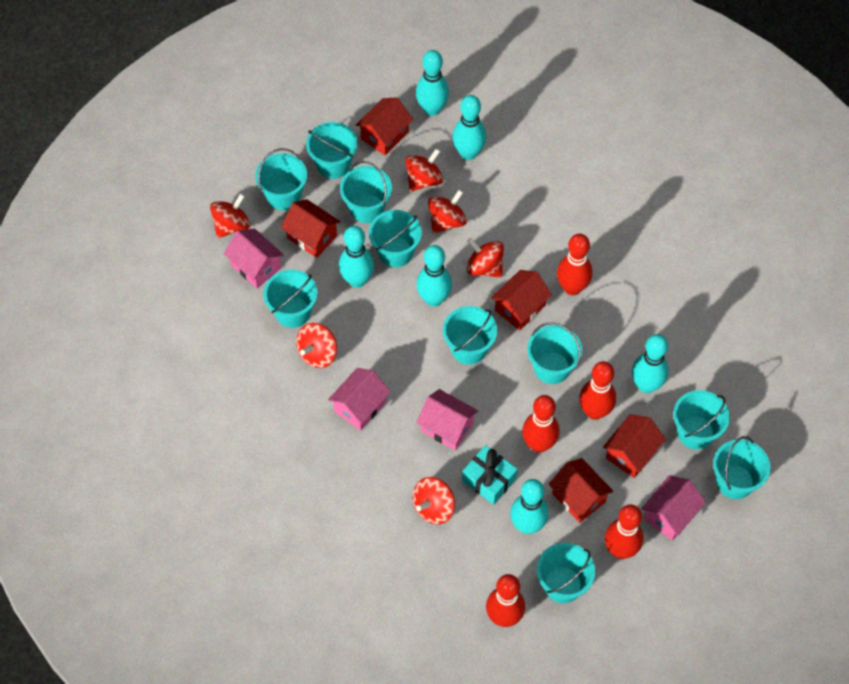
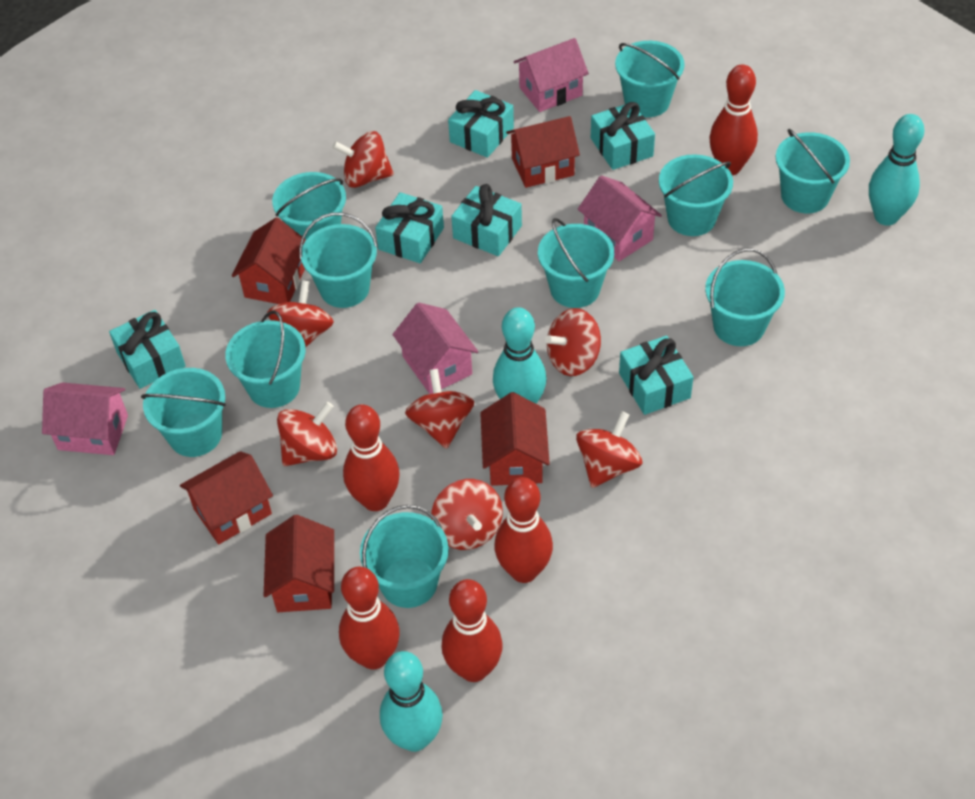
red spinning top: [210,193,250,238] [296,323,337,368] [405,148,444,191] [413,477,455,525] [428,190,467,233] [466,238,504,278] = 6 -> [267,280,334,348] [277,402,337,466] [332,131,394,188] [405,369,474,449] [431,479,503,550] [545,308,601,376] [576,411,643,488] = 7
turquoise bowling pin: [339,226,374,288] [416,50,449,116] [416,245,452,307] [452,95,486,160] [510,479,549,534] [632,334,669,393] = 6 -> [380,651,443,752] [493,307,546,404] [869,114,924,226] = 3
turquoise gift: [462,445,518,505] = 1 -> [109,310,186,389] [375,192,444,263] [448,90,514,158] [451,184,522,256] [591,102,655,170] [619,336,693,415] = 6

